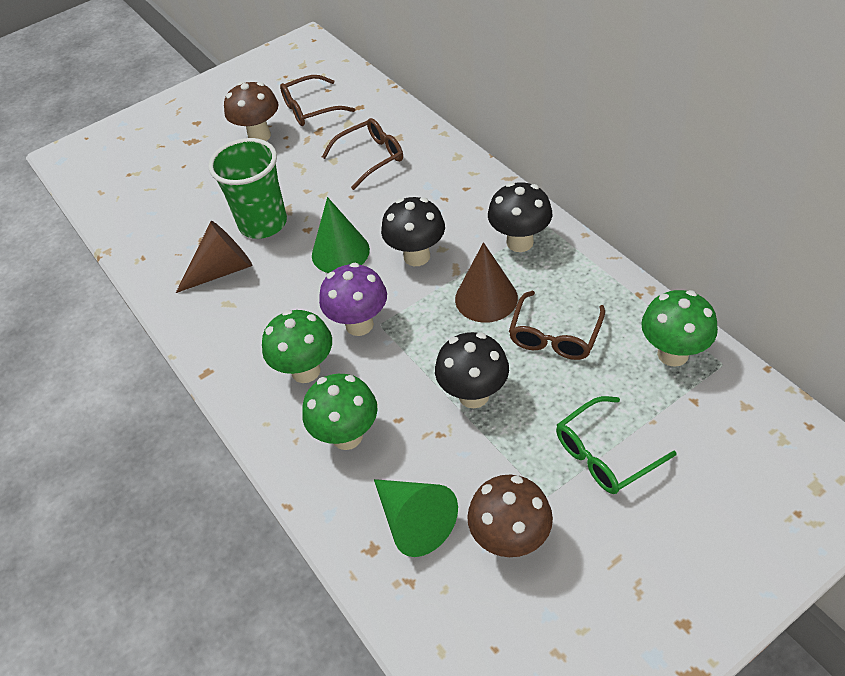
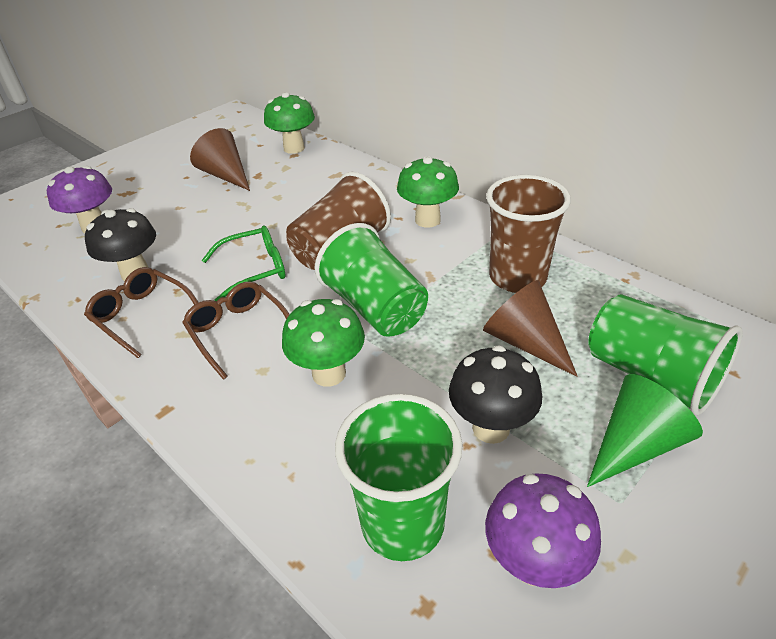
black mushroom: [381,197,445,266] [435,332,509,408] [488,182,552,252] = 3 -> [85,208,156,281] [449,345,542,444] = 2
brown cup: none = 0 -> [286,172,391,270] [486,175,571,293] = 2
brown glasses: [280,75,355,126] [322,118,403,190] [509,291,605,360] = 3 -> [84,267,199,358] [182,282,290,380] = 2
brown mushroom: [224,82,278,141] [467,475,553,557] = 2 -> none = 0
green cone: [312,197,370,273] [374,479,458,557] = 2 -> [587,374,703,487] = 1
green cup: [208,138,287,239] = 1 -> [314,223,428,337] [335,394,463,561] [588,294,743,416] = 3
purple mushroom: [319,263,387,336] = 1 -> [47,166,112,234] [485,473,601,588] = 2

